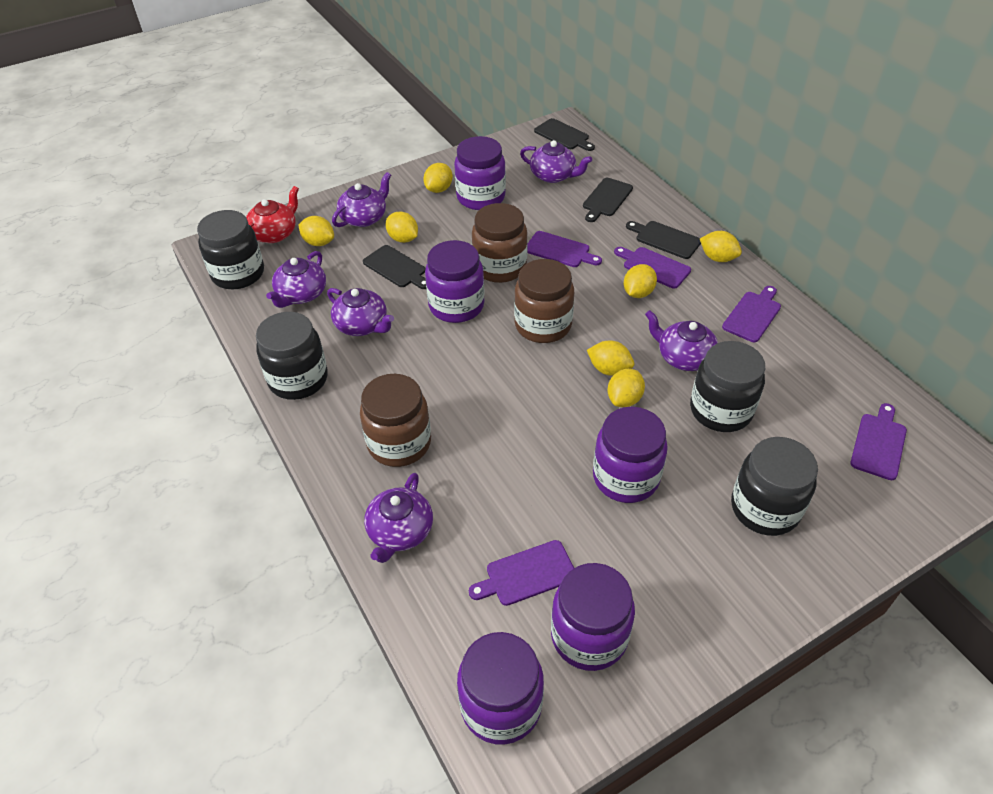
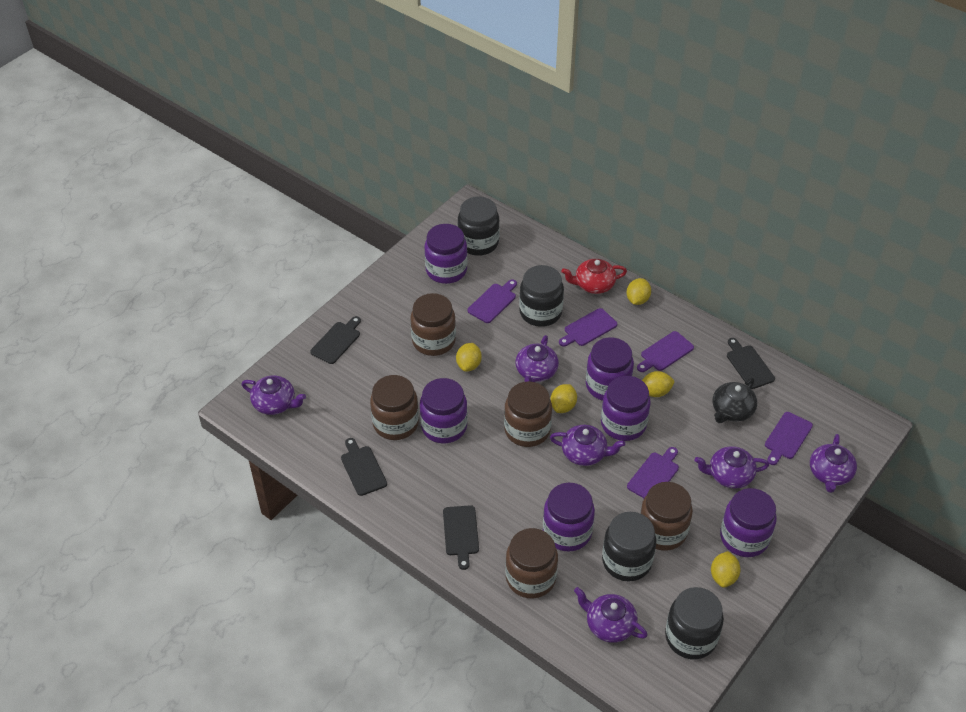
black teapot: none = 0 -> [713,378,757,423] = 1
brown jar: [360,374,431,467] [472,203,528,283] [514,259,574,343] = 3 -> [370,375,419,440] [410,293,456,356] [504,381,552,447] [505,528,558,599] [640,482,693,551] = 5
purple jar: [425,240,485,323] [454,136,506,210] [457,632,544,745] [551,563,635,671] [593,407,668,503] = 5 -> [420,378,468,443] [424,224,468,284] [543,483,595,551] [586,338,634,401] [601,376,651,441] [720,488,777,557] = 6
yellow lemon: [299,216,334,246] [386,211,418,243] [423,163,453,193] [587,340,634,376] [608,369,645,407] [624,264,657,298] [700,231,742,262] = 7 -> [456,343,482,372] [551,384,577,413] [627,278,651,305] [642,371,674,397] [711,551,741,588] = 5

